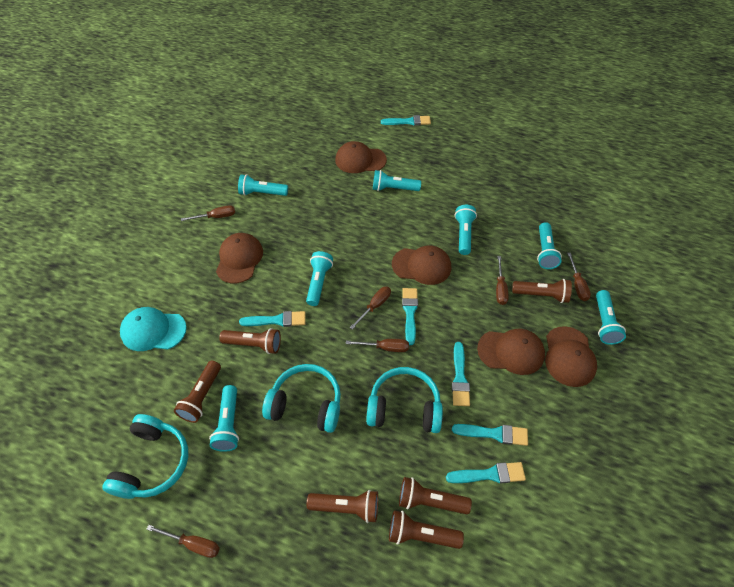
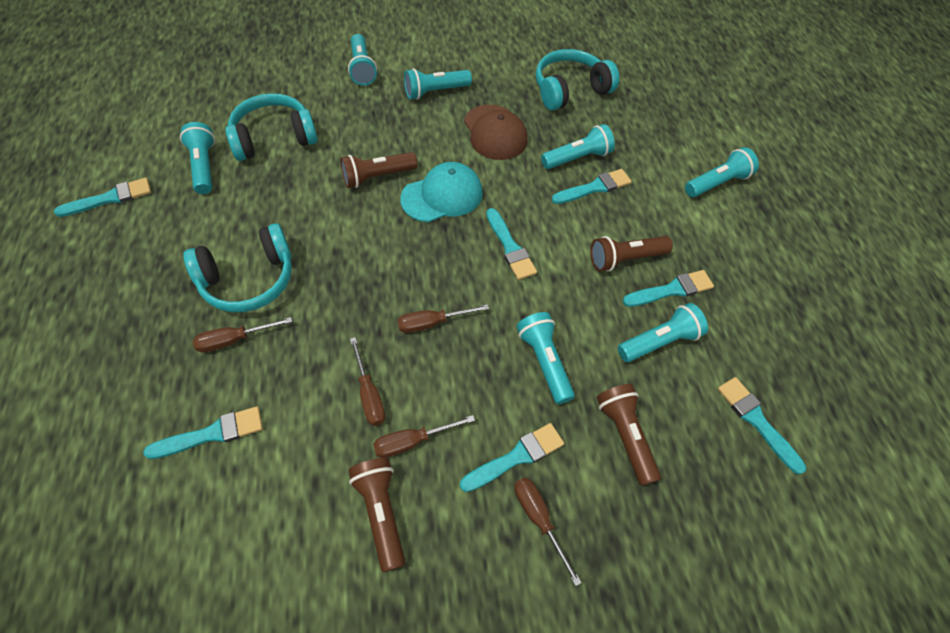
brown cap: [216,233,263,283] [335,141,387,173] [392,246,451,285] [477,329,545,375] [545,326,597,387] = 5 -> [464,105,528,160] = 1
brown flashlight: [174,361,221,423] [219,328,281,354] [307,490,378,523] [389,510,464,549] [399,477,472,514] [512,279,572,303] = 6 -> [340,152,417,188] [349,458,405,573] [590,236,673,272] [596,384,661,486] = 4
brown screwdriver: [147,525,220,558] [181,205,235,221] [346,339,409,352] [350,286,391,329] [496,256,509,305] [567,253,591,301] = 6 -> [193,317,292,353] [350,337,385,426] [373,415,475,458] [398,304,489,333] [514,477,582,586] = 5
turquoise brush: [239,311,306,327] [381,115,431,126] [402,288,418,345] [446,462,526,484] [452,342,470,406] [452,424,528,446] = 6 -> [54,178,151,217] [143,406,263,459] [460,423,564,492] [486,208,537,280] [552,169,632,204] [623,270,714,307] [717,377,806,474] = 7

